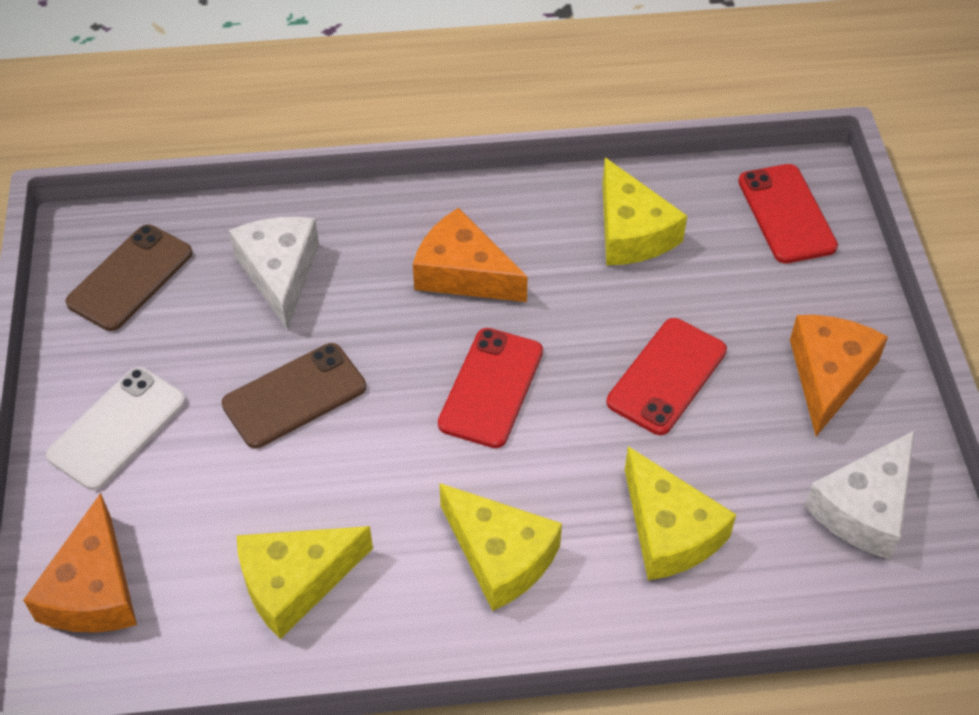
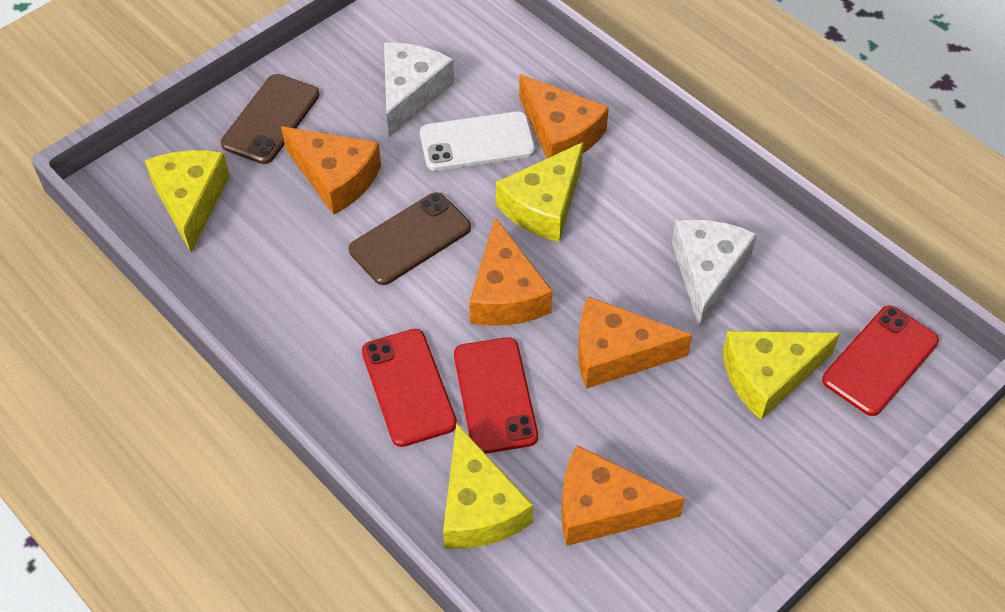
orange cheese: [23,493,137,633] [413,208,528,302] [790,315,888,436] = 3 -> [281,126,381,215] [469,217,553,326] [519,74,609,158] [561,445,685,546] [578,296,692,389] = 5

